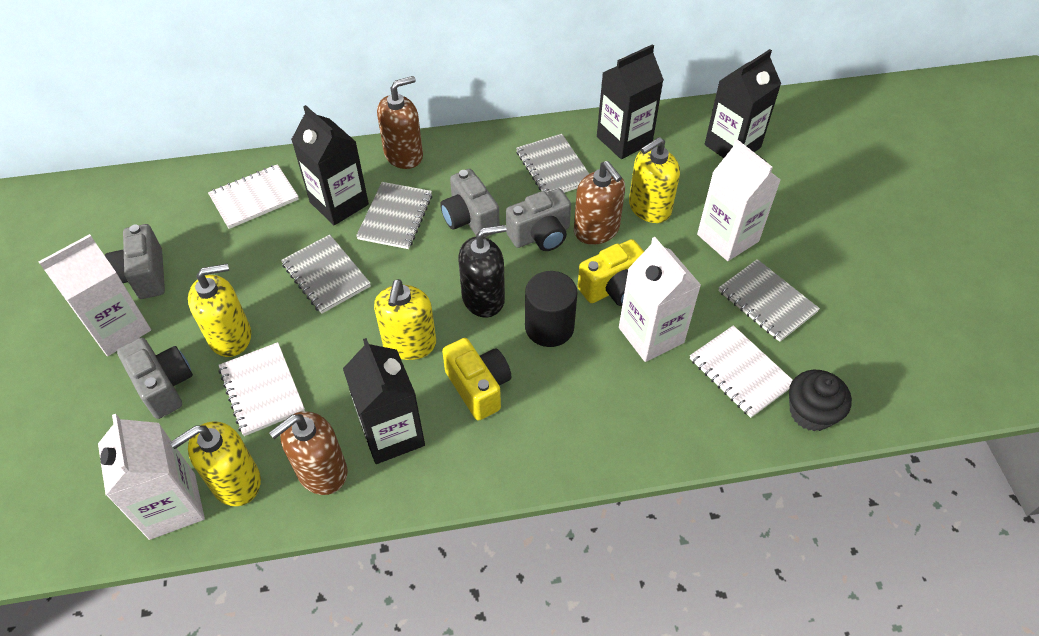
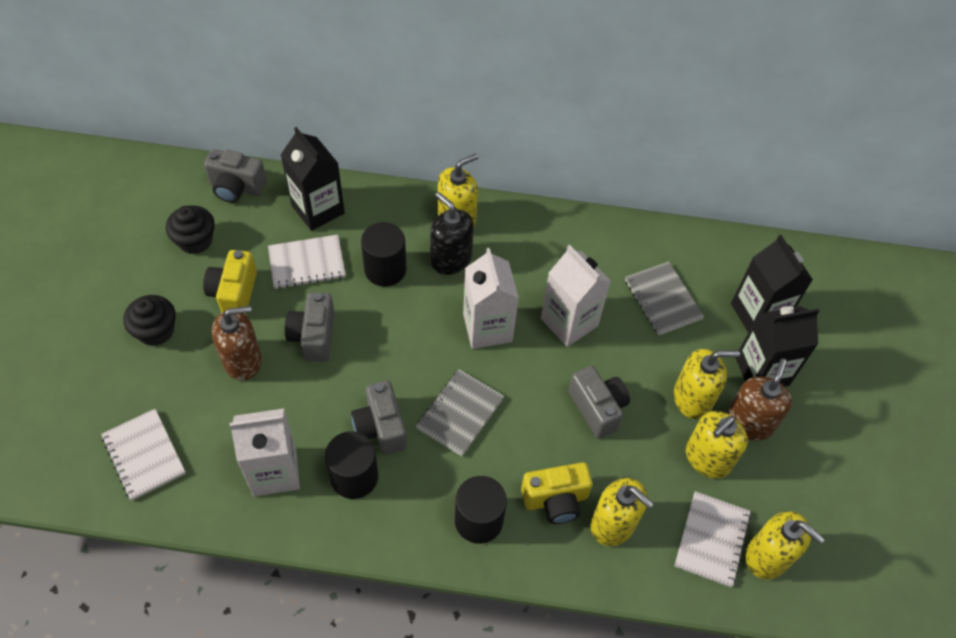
black carton: [291,105,369,225] [343,338,425,464] [597,44,664,159] [705,49,781,158] = 4 -> [281,127,345,231] [731,235,813,333] [735,306,820,387] = 3
black cupcake: [789,370,852,431] = 1 -> [123,295,176,346] [166,205,215,254] = 2
black cylinder: [525,271,578,347] = 1 -> [325,432,378,499] [361,222,406,287] [455,476,507,544] = 3
brown soap dispenser: [269,411,348,495] [377,76,423,169] [574,161,625,245] = 3 -> [212,306,262,381] [727,359,792,440] = 2
grey notebook: [281,235,371,314] [356,182,432,249] [516,134,589,193] [718,259,820,342] = 4 -> [416,369,504,456] [625,262,704,335] = 2
white carton: [39,234,151,356] [98,414,205,540] [619,237,701,362] [697,139,781,261] = 4 -> [229,408,300,496] [463,248,519,349] [541,245,611,347] = 3
yellow soap dispenser: [170,421,261,506] [188,263,251,357] [374,279,436,360] [629,137,680,223] = 4 -> [438,154,478,227] [591,478,654,546] [674,349,740,419] [686,411,748,479] [746,511,825,579] = 5

